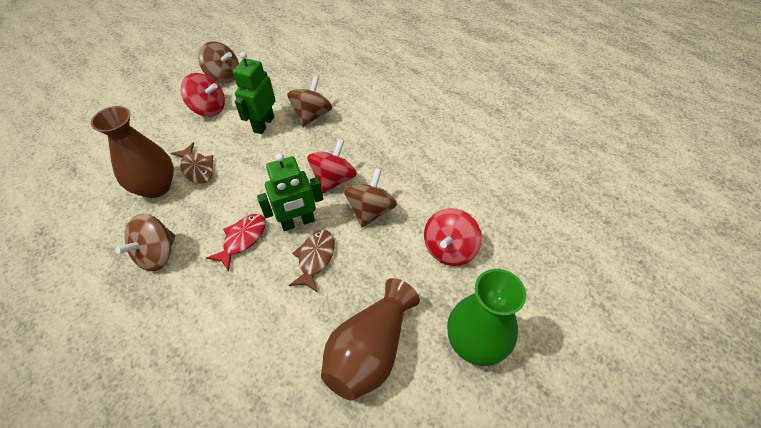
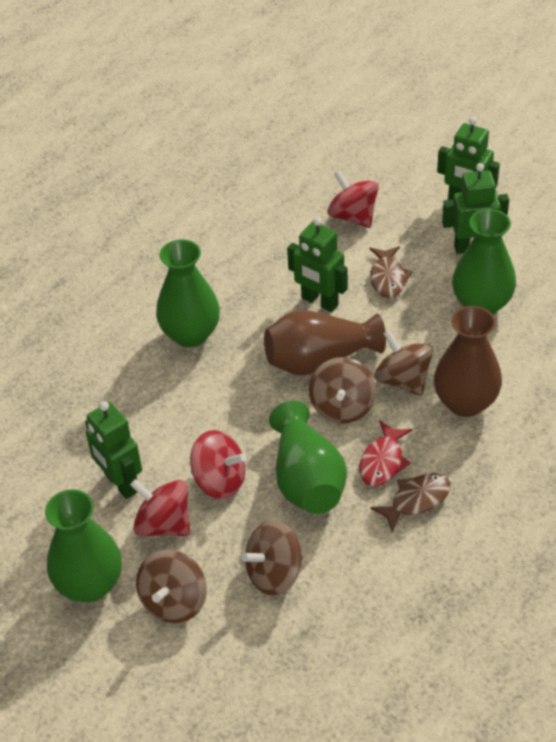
green robot: [233,52,276,134] [257,153,323,231] = 2 -> [85,401,142,499] [287,217,348,312] [437,117,500,200] [442,163,509,254] = 4
green vase: [447,269,526,366] = 1 -> [45,489,122,602] [156,239,220,347] [269,401,347,514] [452,209,516,315] = 4

